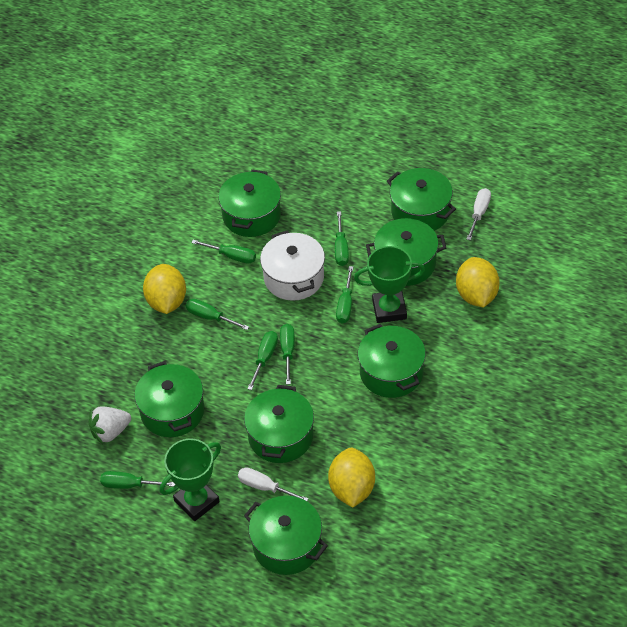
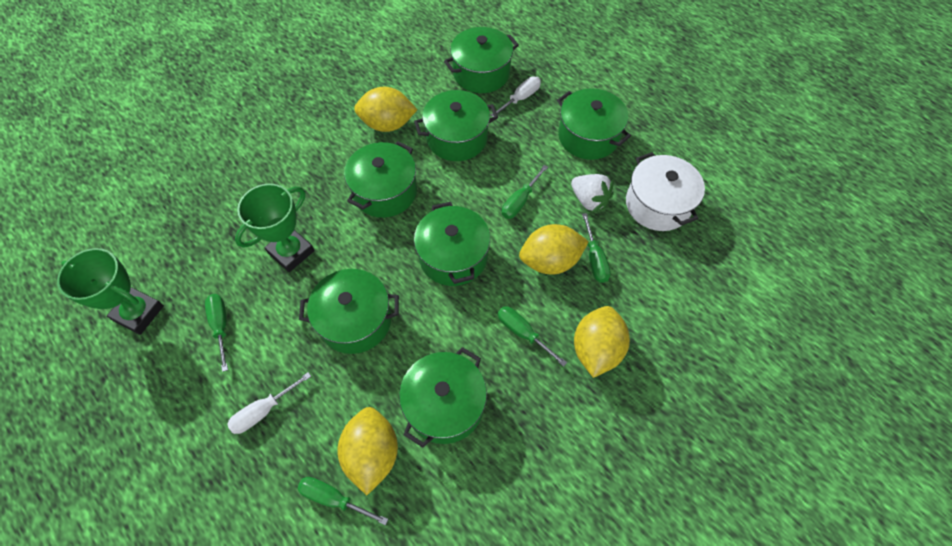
green screwdriver: [100,471,175,489] [186,299,249,330] [191,240,256,264] [247,331,278,390] [280,324,295,385] [335,211,349,266] [336,266,353,323] = 7 -> [205,294,228,372] [297,477,388,525] [498,306,567,367] [502,165,548,219] [582,213,611,283] = 5
yellow lemon: [143,264,186,314] [328,448,375,508] [456,257,500,307] = 3 -> [337,407,398,495] [354,87,417,132] [519,224,589,275] [574,306,630,378] = 4

